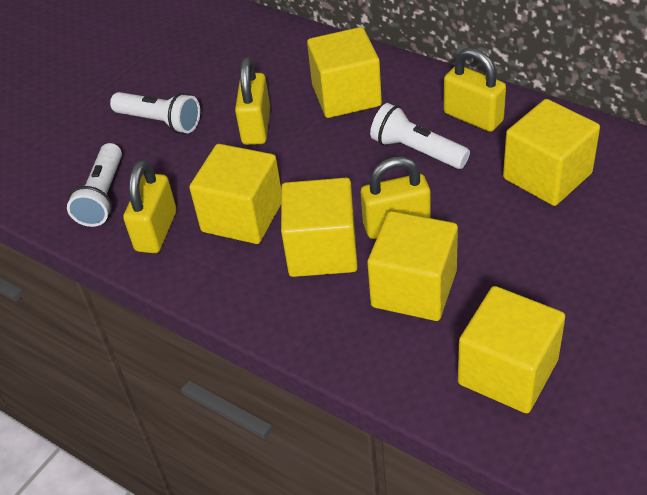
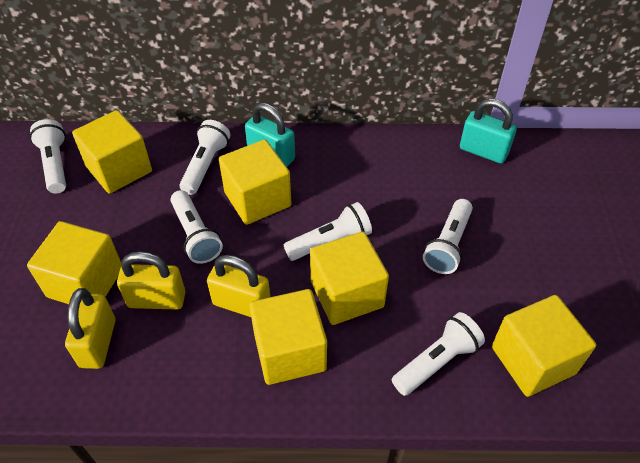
turquoise padlock: none = 0 -> [245,103,295,167] [460,99,517,163] = 2
white flashlight: [67,143,122,227] [110,92,200,134] [370,103,470,169] = 3 -> [30,119,66,194] [170,190,223,264] [180,120,231,195] [284,202,372,261] [392,312,485,396] [423,199,473,274] = 6
yellow padlock: [123,160,177,253] [235,57,270,145] [361,156,431,239] [444,48,506,132] = 4 -> [65,288,115,369] [117,251,185,310] [207,255,270,317] = 3

